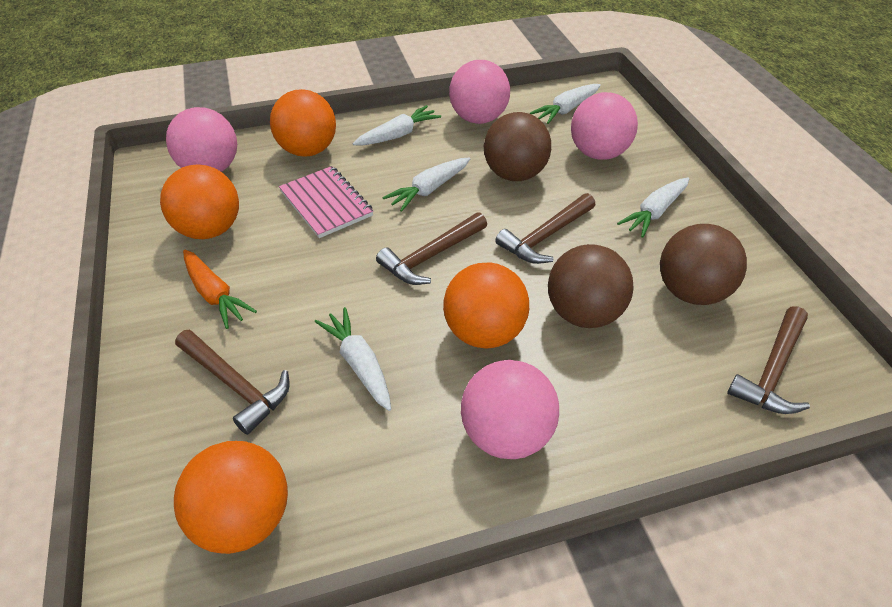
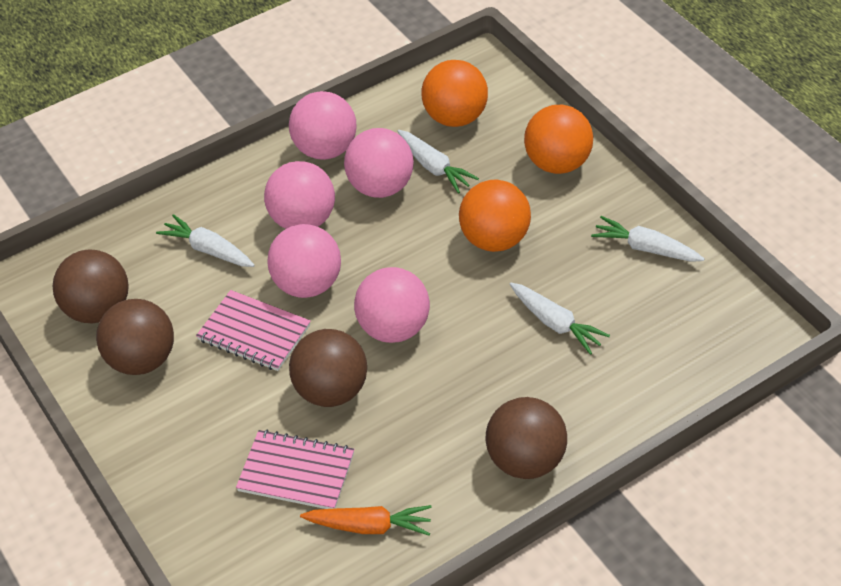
brown ball: [484,112,551,181] [548,244,634,328] [660,224,747,305] = 3 -> [53,249,129,323] [96,299,174,375] [289,329,367,407] [486,397,567,479] = 4
brown hammer: [175,329,290,435] [376,212,487,285] [495,193,595,264] [727,306,810,414] = 4 -> none = 0
orange ball: [160,164,239,239] [174,441,288,554] [270,89,336,157] [443,262,529,349] = 4 -> [422,60,488,127] [459,180,531,252] [524,105,593,174] = 3
pink ball: [166,107,237,172] [449,60,510,124] [461,360,559,459] [571,92,638,160] = 4 -> [264,161,335,229] [267,224,341,298] [289,91,357,160] [344,128,414,198] [354,267,430,343] = 5
pink notebook: [279,166,373,238] = 1 -> [196,290,311,371] [236,429,355,509] = 2
white carrot: [315,307,391,411] [352,105,441,145] [383,158,470,212] [530,84,601,124] [617,177,689,238] = 5 -> [156,214,255,267] [397,130,479,194] [510,283,610,355] [591,216,705,262] = 4

